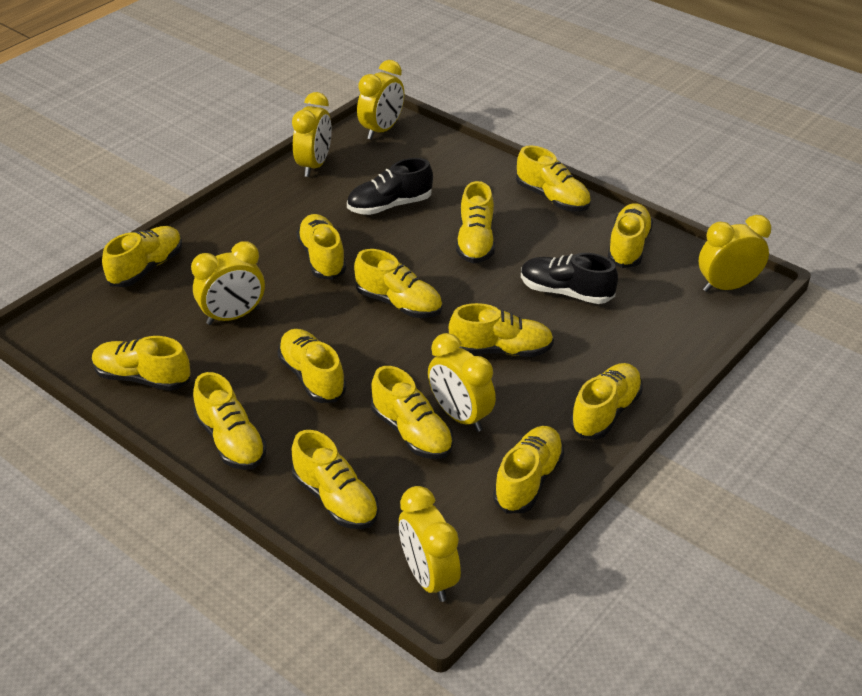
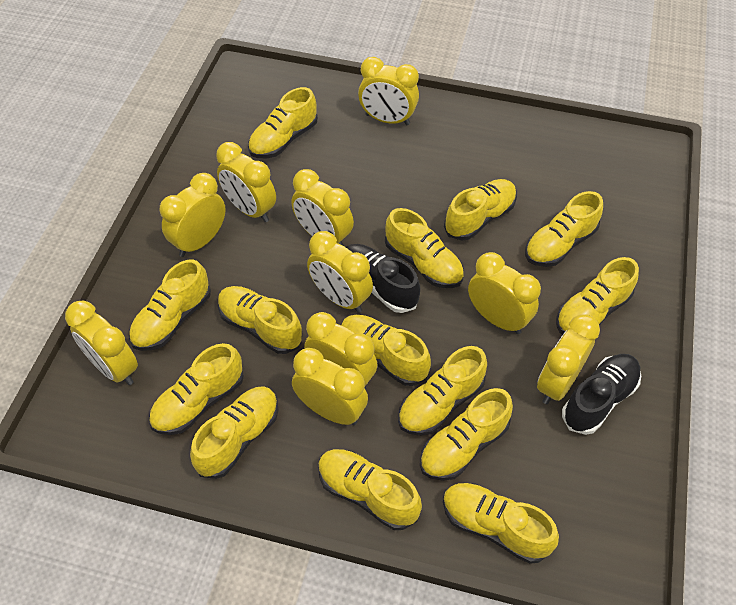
yellow clock: [191,241,265,325] [292,92,332,177] [357,60,405,140] [399,486,461,602] [428,333,496,432] [699,215,771,292] = 6 -> [65,301,138,385] [160,173,225,257] [216,142,276,222] [291,169,354,246] [292,348,368,425] [304,312,377,390] [307,231,373,313] [358,57,419,125] [468,252,541,334] [537,314,600,404] = 10

